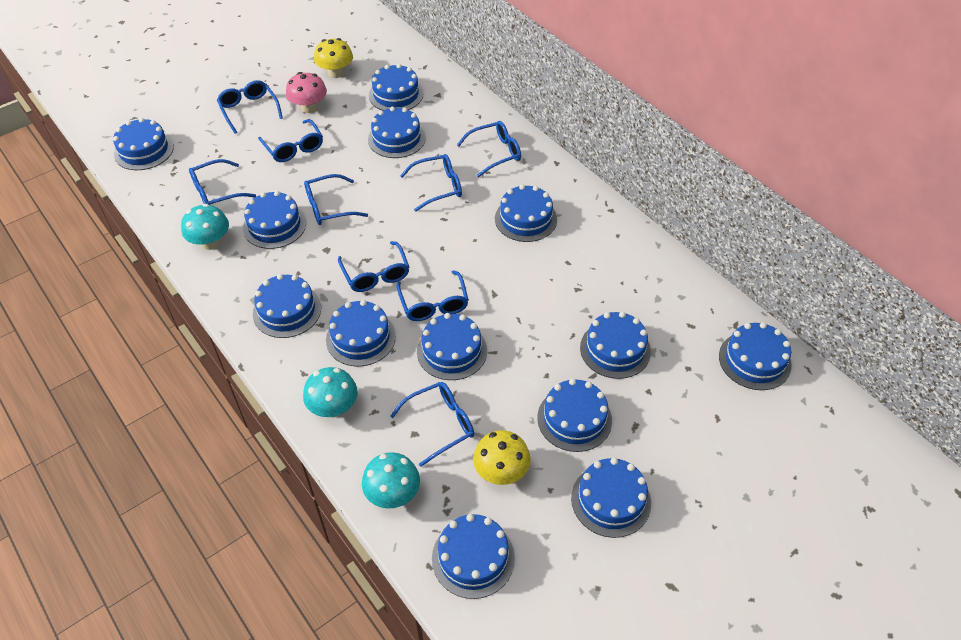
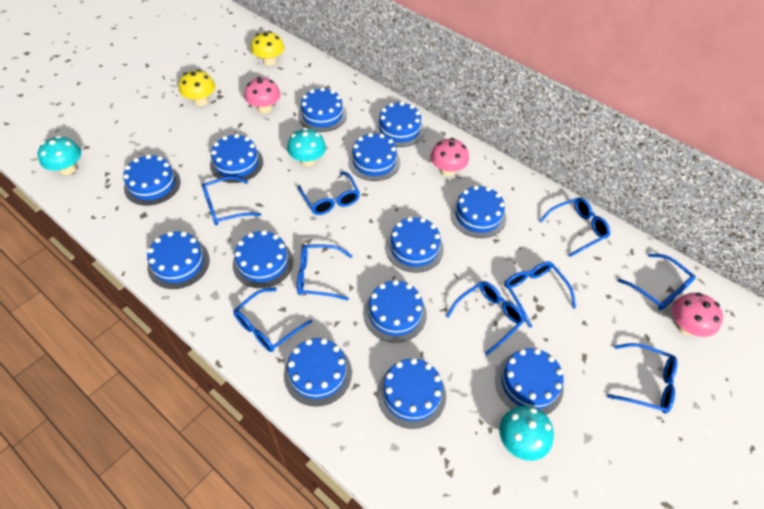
pink mushroom: [286,72,327,113] = 1 -> [245,77,281,114] [430,138,469,176] [672,293,723,337] = 3

